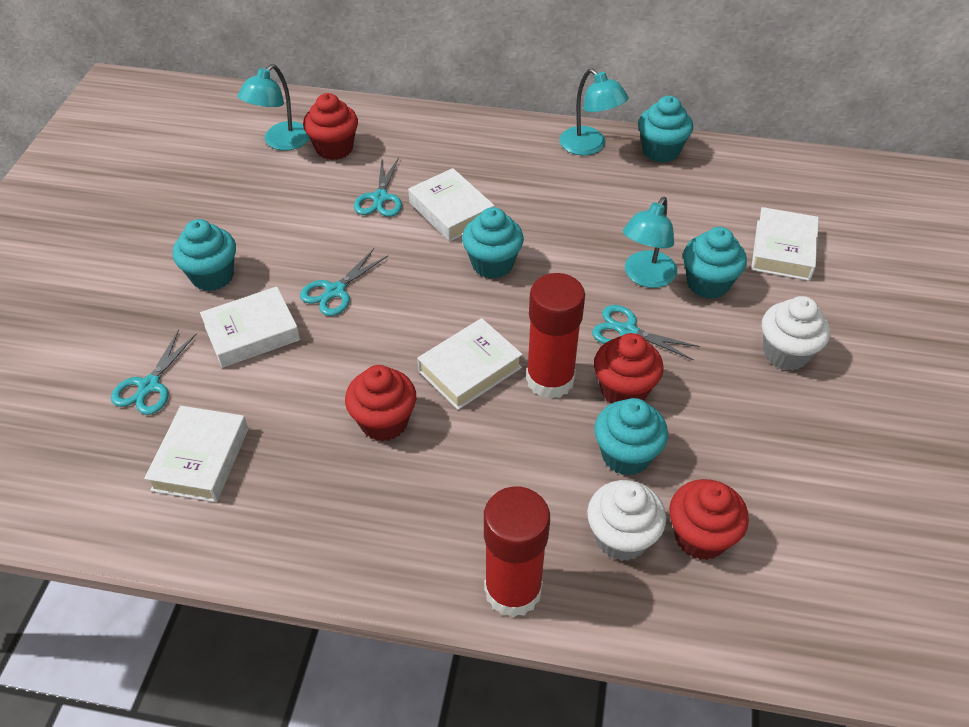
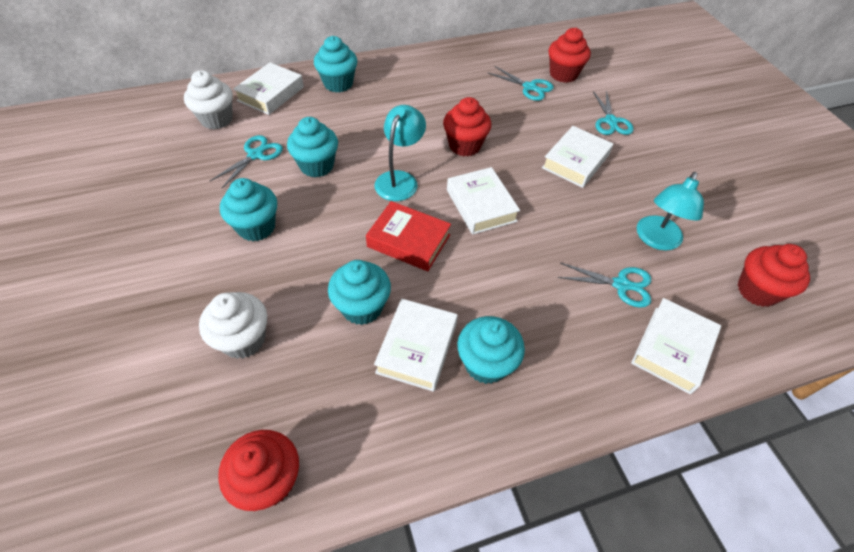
red book: none = 0 -> [366,201,451,271] = 1
red glue stick: [484,487,550,618] [526,273,585,399] = 2 -> none = 0
turquoise lamp: [238,64,310,151] [559,69,629,155] [623,197,677,288] = 3 -> [374,105,426,201] [637,172,704,251] = 2

